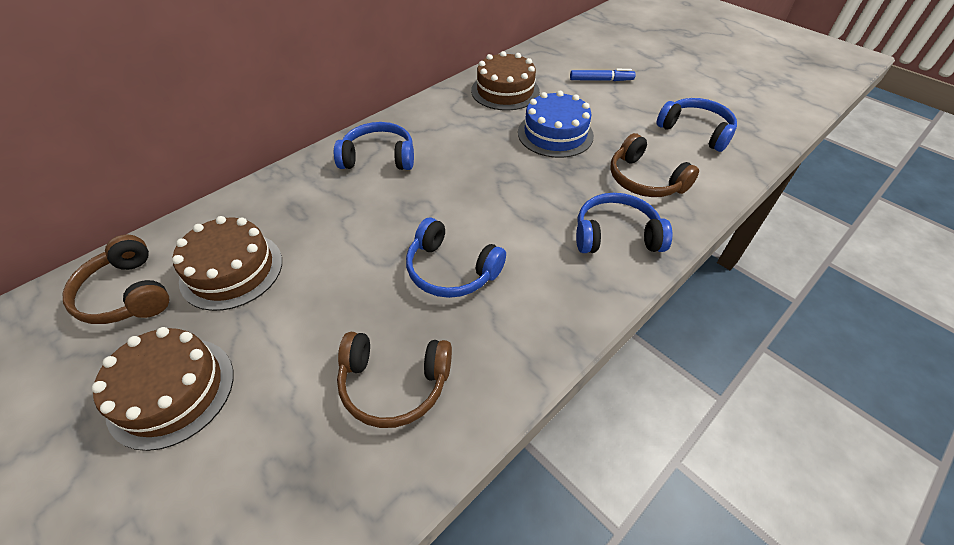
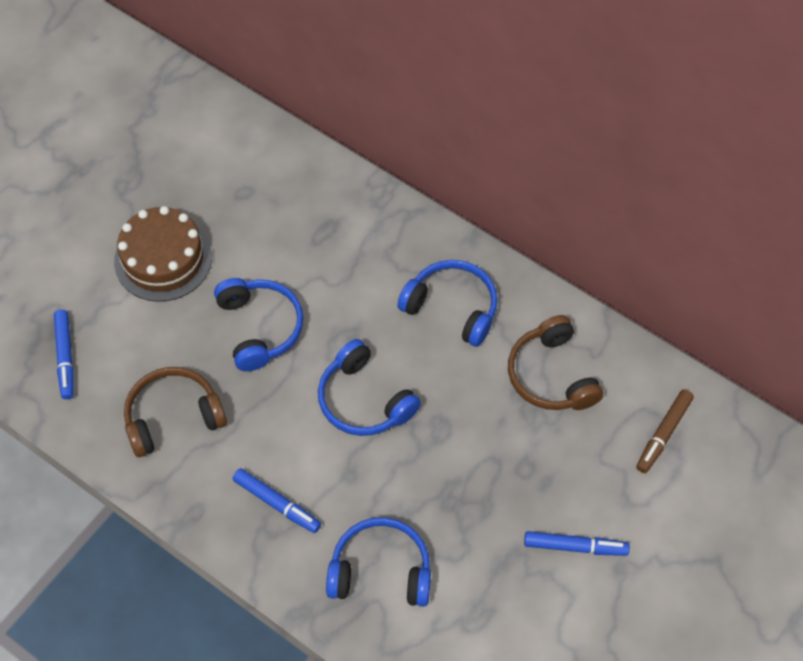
blue cake: [518,91,594,158] = 1 -> none = 0
blue marker: [570,69,636,81] = 1 -> [54,310,74,399] [232,468,321,533] [524,531,630,556] = 3
brown cake: [91,327,234,451] [172,216,282,311] [471,51,540,111] = 3 -> [114,206,212,302] = 1
brown headphones: [63,235,169,324] [337,332,452,428] [610,133,699,197] = 3 -> [124,367,227,457] [508,315,603,410] = 2
brown marker: none = 0 -> [636,389,694,473] = 1

